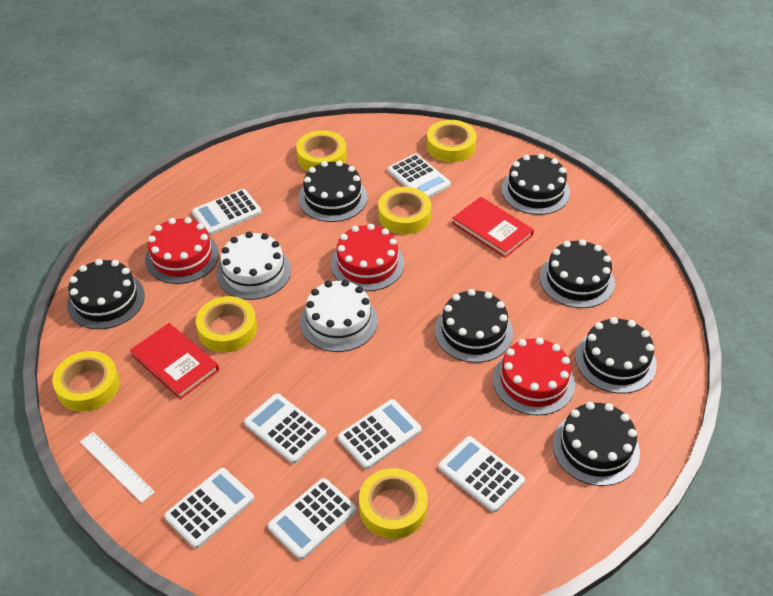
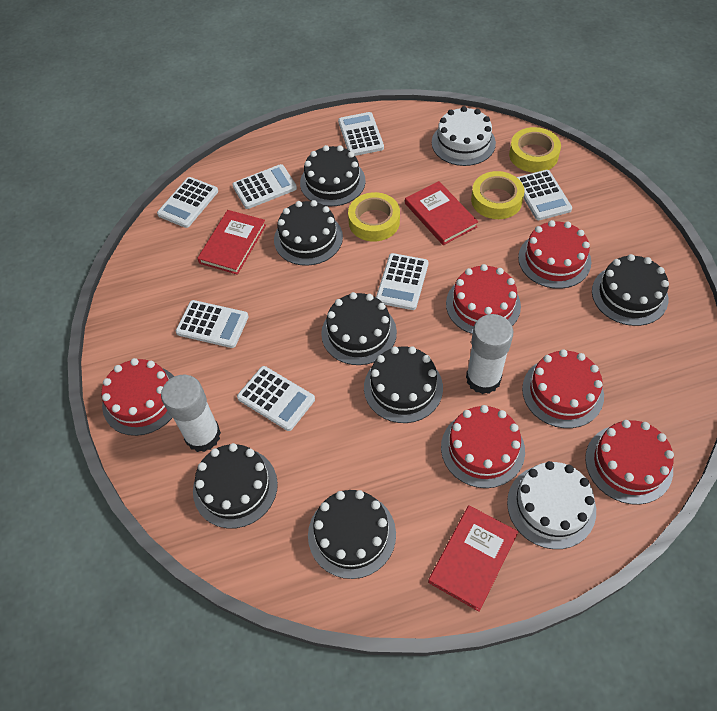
red book: [130,323,219,399] [452,197,534,258] = 2 -> [197,210,266,275] [405,181,478,245] [428,505,518,612] = 3
red cake: [145,217,219,284] [331,224,404,291] [493,337,575,416] = 3 -> [101,358,174,436] [441,405,525,488] [446,264,521,334] [518,220,591,289] [522,349,604,428] [585,420,674,505] = 6
white glue stick: none = 0 -> [161,375,221,452] [466,314,513,394] = 2
white ruler: [80,432,155,503] = 1 -> none = 0
yellow tape: [52,351,120,412] [196,296,257,352] [296,130,347,171] [359,468,428,539] [378,187,431,235] [427,120,476,163] = 6 -> [348,192,400,242] [471,171,524,219] [509,127,561,173] = 3

